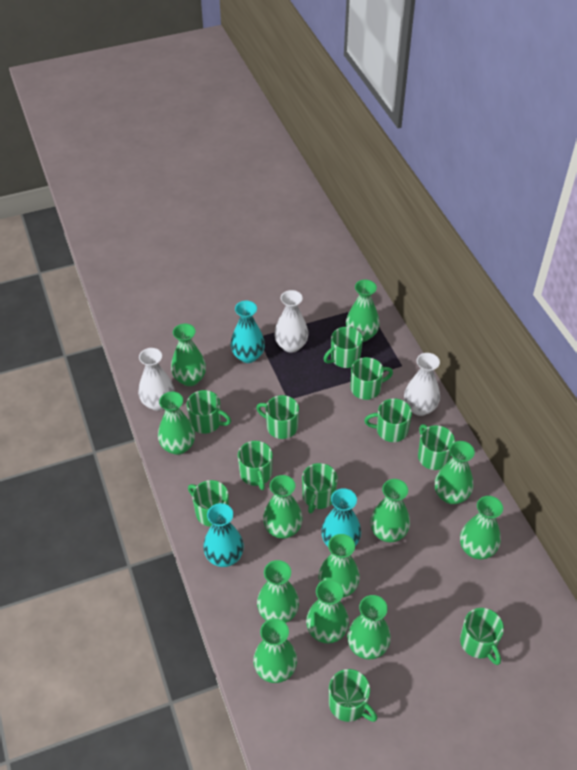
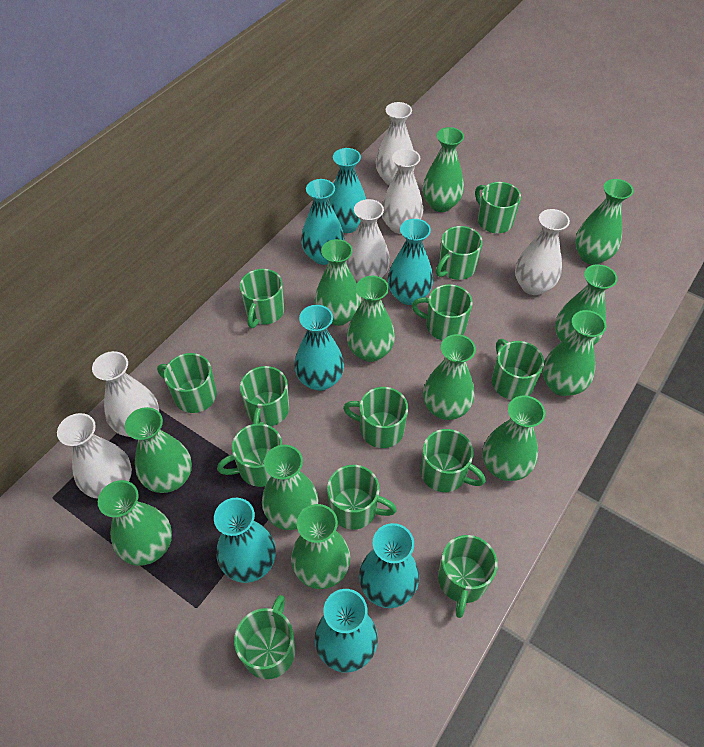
green mug: [187,390,231,434] [188,480,229,527] [238,441,273,490] [256,395,299,439] [302,463,338,514] [324,327,363,368] [329,669,377,722] [351,357,393,400] [364,398,412,442] [418,424,455,470] [460,608,504,665] = 11 -> [157,353,217,413] [217,424,282,487] [234,595,295,679] [240,269,285,328] [240,366,289,426] [327,465,397,530] [343,387,408,448] [412,284,473,340] [420,429,486,492] [436,226,483,280] [438,535,498,618] [475,182,521,233] [492,339,544,400] = 13
turquoise vase: [203,503,244,567] [231,301,265,363] [321,488,361,546] = 3 -> [214,498,276,583] [294,305,344,391] [301,179,345,265] [314,589,378,673] [329,148,366,233] [359,523,419,608] [388,219,433,305] = 7
white vase: [138,348,174,411] [274,290,309,353] [404,353,440,416] = 3 -> [57,413,132,499] [92,351,159,437] [346,199,390,282] [376,102,415,185] [382,149,423,234] [515,209,570,295] = 6

